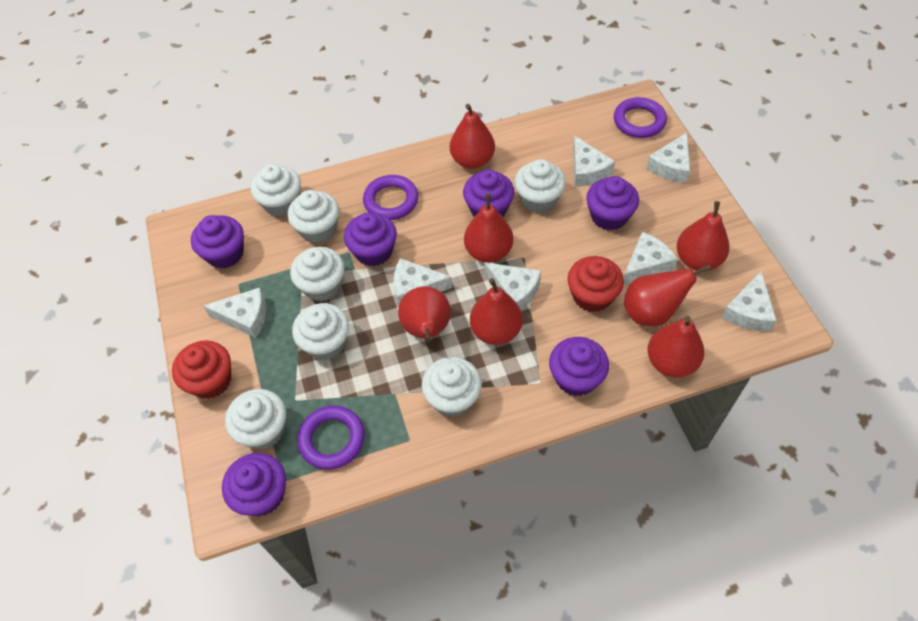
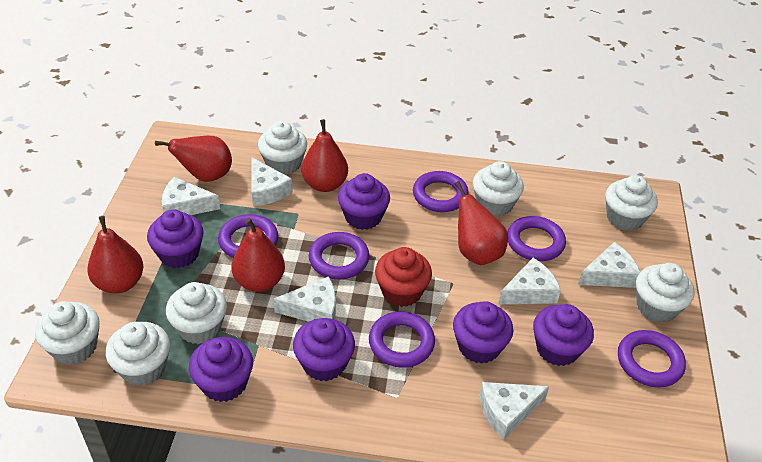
purple ring: [297,406,365,469] [363,175,418,220] [614,97,667,138] = 3 -> [218,214,278,258] [309,232,369,280] [369,311,435,368] [413,171,469,212] [507,216,566,261] [618,330,686,388] = 6
red cupcake: [172,340,231,399] [568,256,624,312] = 2 -> [375,247,432,307] = 1
red pear: [398,286,451,342] [450,104,495,169] [464,194,513,263] [470,278,523,345] [624,264,711,326] [648,316,704,378] [677,201,729,271] = 7 -> [87,216,143,294] [155,136,232,182] [232,218,285,292] [301,119,348,192] [455,181,508,265] = 5
white cheese: [203,288,266,338] [394,258,452,305] [484,262,541,310] [573,135,615,186] [623,232,678,285] [646,132,690,183] [722,271,777,331] = 7 -> [162,177,220,215] [251,157,293,206] [274,276,336,322] [480,382,549,439] [498,258,561,304] [578,242,640,288] = 6

